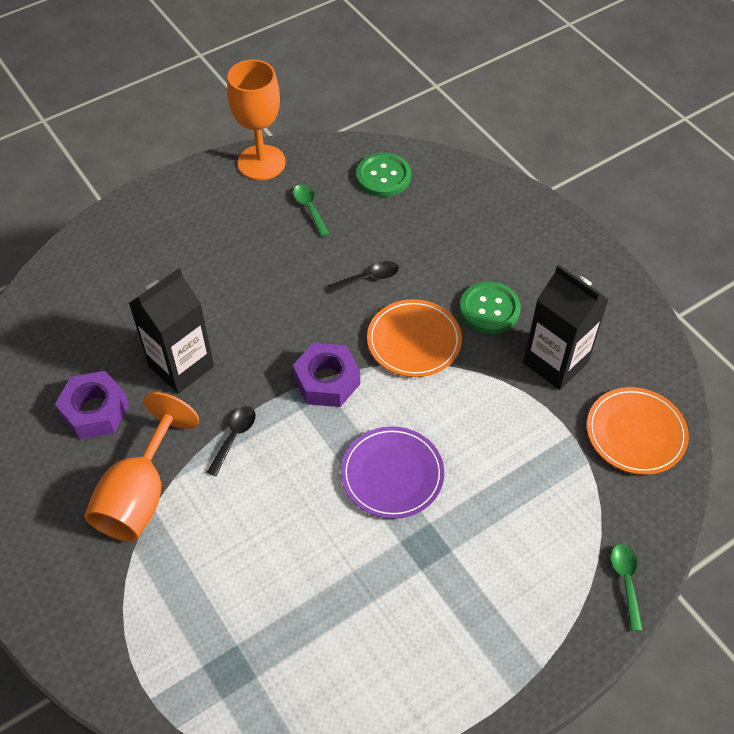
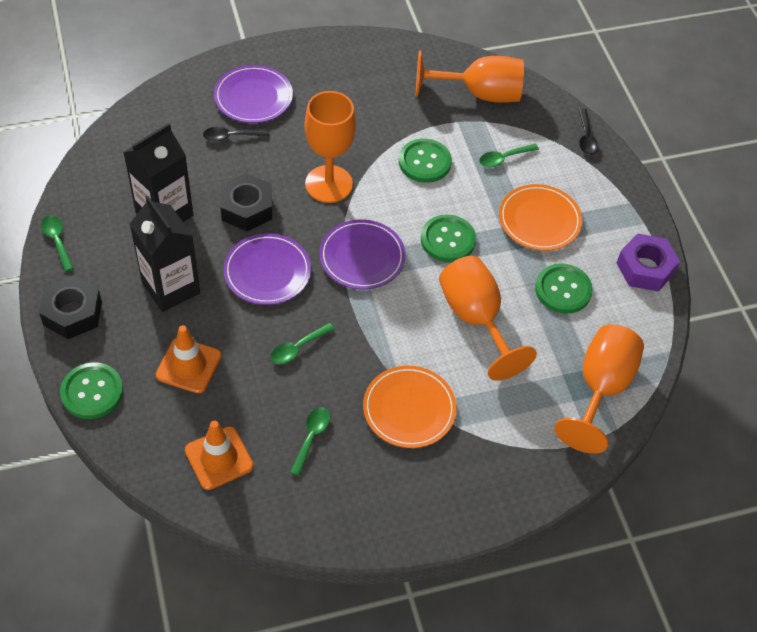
black nut: none = 0 -> [39,275,102,339] [220,173,272,231] = 2
green button: [356,153,411,197] [460,282,521,334] = 2 -> [60,362,123,419] [399,139,452,183] [421,214,476,262] [535,263,593,314] = 4
green spoon: [293,184,330,237] [611,544,643,631] = 2 -> [41,215,74,272] [271,323,335,364] [290,407,330,476] [479,144,539,167] = 4
orange goblet: [84,392,199,542] [227,60,286,180] = 2 -> [305,91,356,203] [416,50,524,103] [439,256,537,381] [554,324,644,454] = 4
orange traffic cone: none = 0 -> [156,325,221,394] [185,421,254,490] = 2
purple nut: [55,371,129,439] [293,343,360,407] = 2 -> [617,233,680,292] = 1
purple plate: [341,426,444,519] = 1 -> [214,65,293,123] [223,233,311,305] [319,219,406,289] = 3

